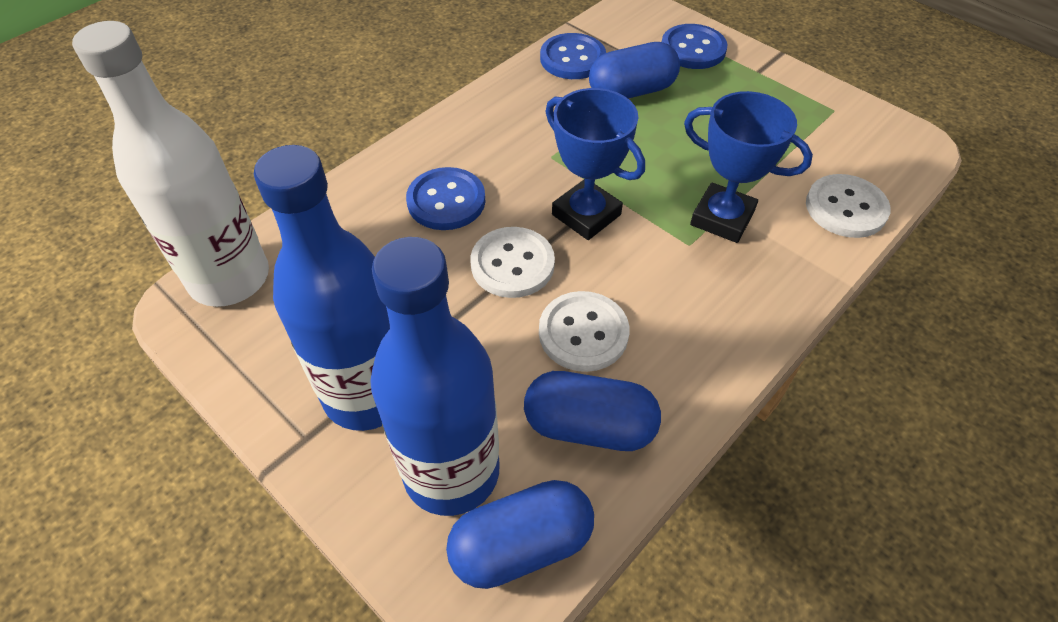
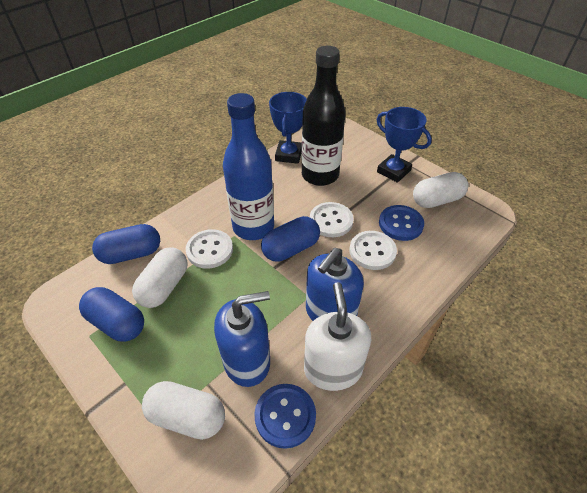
black bottle: none = 0 -> [301,46,346,186] = 1
blue bottle: [254,145,390,431] [370,237,500,516] = 2 -> [223,93,274,240] = 1
blue button: [406,167,485,230] [540,33,606,79] [662,24,728,69] = 3 -> [254,384,316,449] [379,205,424,241] = 2
blue soap dispenser: none = 0 -> [214,291,270,387] [306,248,364,321] = 2
white bottle: [72,21,269,307] = 1 -> none = 0
white capsule: none = 0 -> [132,248,188,308] [142,381,225,440] [413,172,468,208] = 3
white soap dispenser: none = 0 -> [304,282,371,391] = 1

